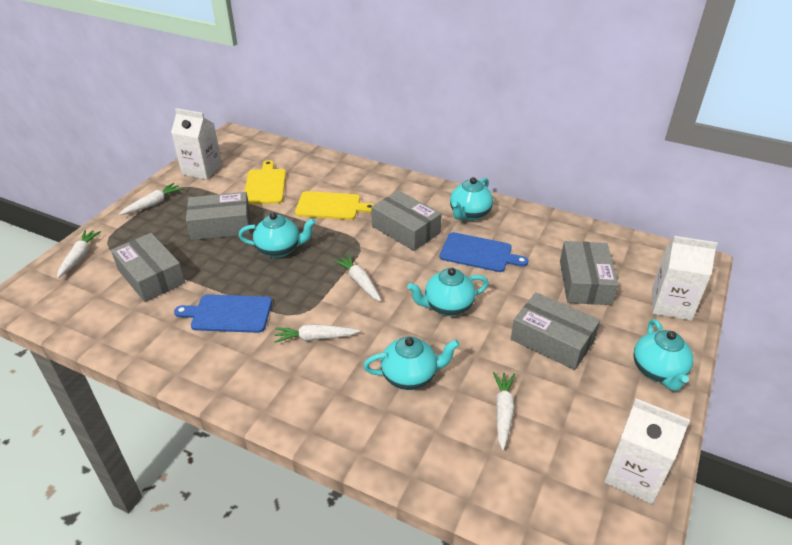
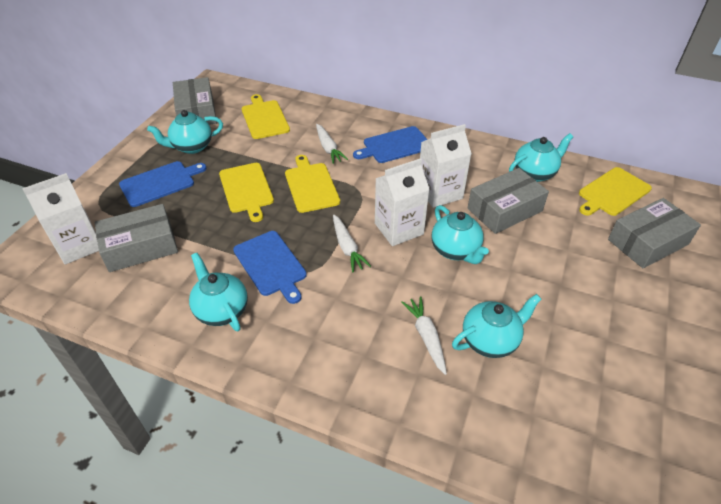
blue cutting board: [174,294,272,333] [440,232,528,272] = 2 -> [119,161,207,207] [233,231,307,304] [353,126,428,163] = 3
grey box: [111,233,185,302] [186,192,250,240] [371,191,442,251] [511,292,600,370] [560,241,619,305] = 5 -> [95,204,178,272] [173,77,217,125] [467,168,549,234] [608,198,701,268] = 4
white carrot: [57,230,101,278] [119,183,183,215] [274,324,360,343] [333,254,381,301] [493,372,515,450] = 5 -> [316,124,348,164] [333,215,371,272] [401,297,447,375] = 3
yellow cutting board: [244,160,286,204] [295,191,374,220] = 2 -> [219,163,274,222] [242,94,290,139] [285,155,340,213] [579,167,652,216] = 4

